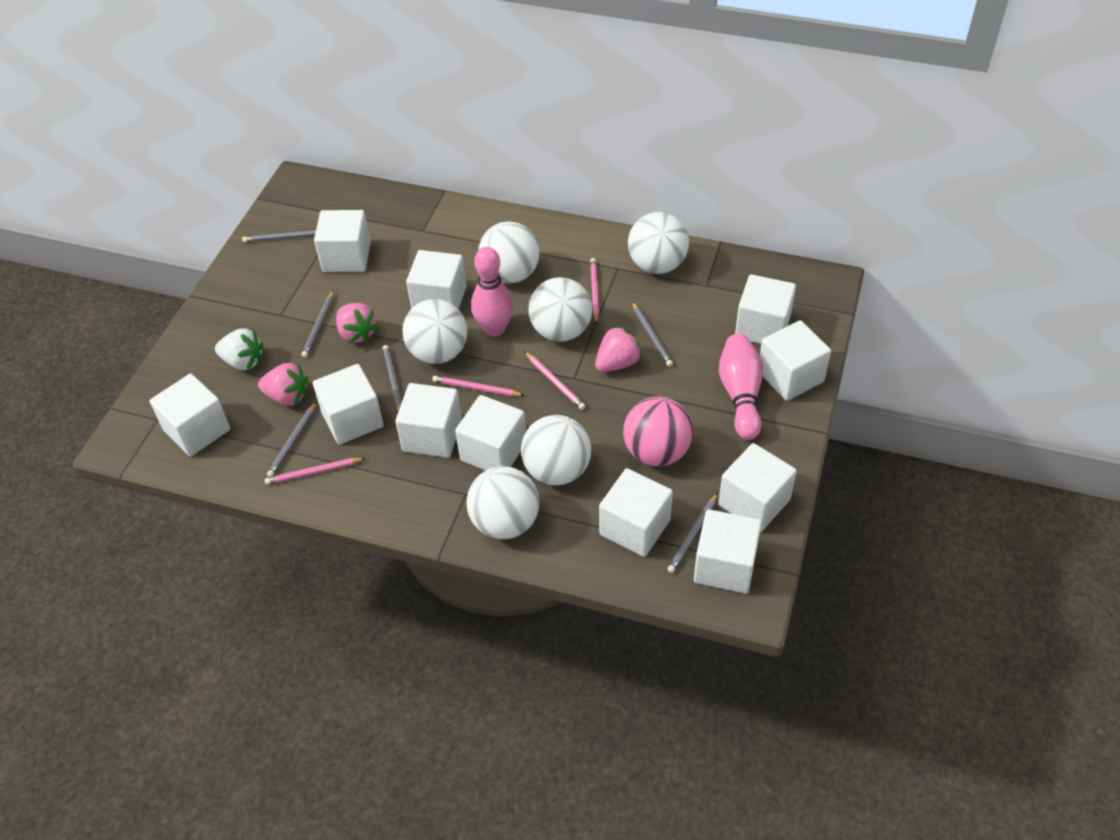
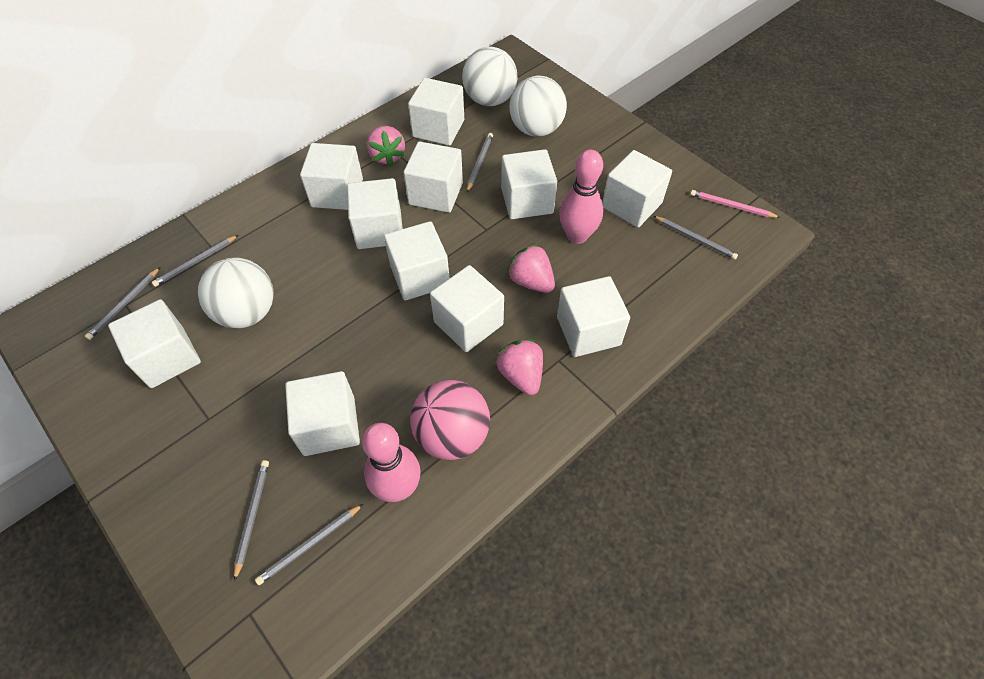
pink pencil: [265,458,366,485] [432,376,525,396] [524,351,586,410] [590,258,599,324] = 4 -> [690,190,780,218] = 1
white ball: [402,299,467,364] [466,466,539,539] [478,222,540,283] [521,415,591,485] [528,277,592,342] [628,212,689,274] = 6 -> [198,258,274,328] [462,47,517,106] [509,76,567,137] = 3
white strawberry: [215,329,264,370] = 1 -> none = 0

